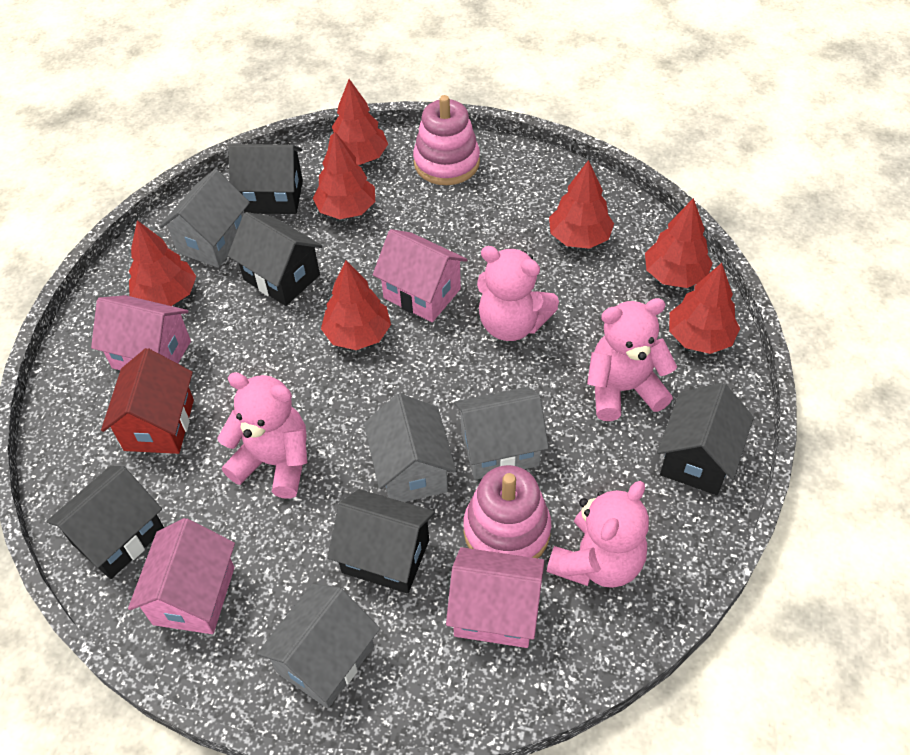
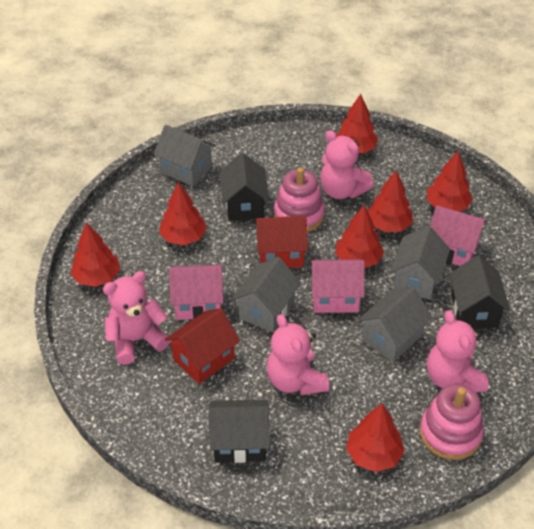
black house: [47,466,164,579] [228,144,303,214] [228,212,323,306] [328,489,435,594] [657,383,754,495] = 5 -> [209,399,270,463] [220,153,269,221] [449,256,510,329] = 3
pink house: [91,295,191,370] [128,518,235,634] [373,229,467,322] [446,547,545,648] = 4 -> [169,265,223,320] [310,259,365,313] [430,205,487,266] = 3
red house: [101,348,194,454] = 1 -> [165,308,240,384] [255,216,308,268] = 2

